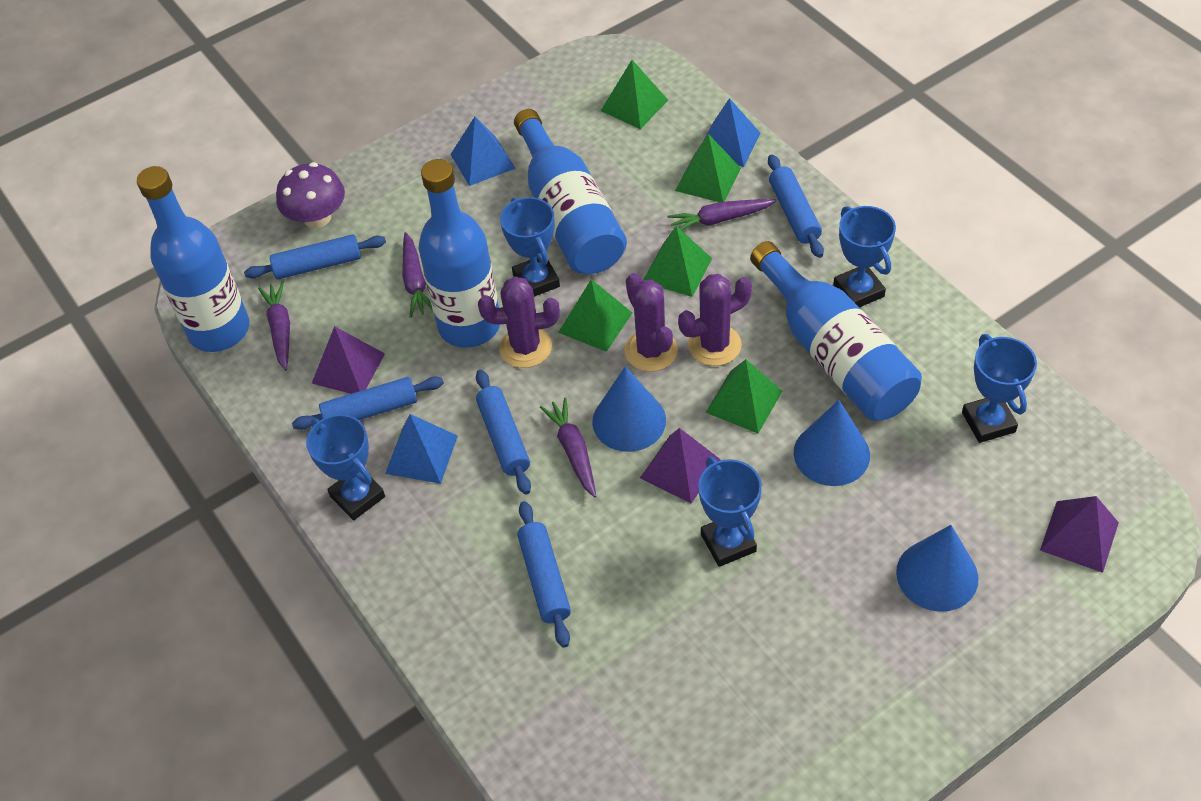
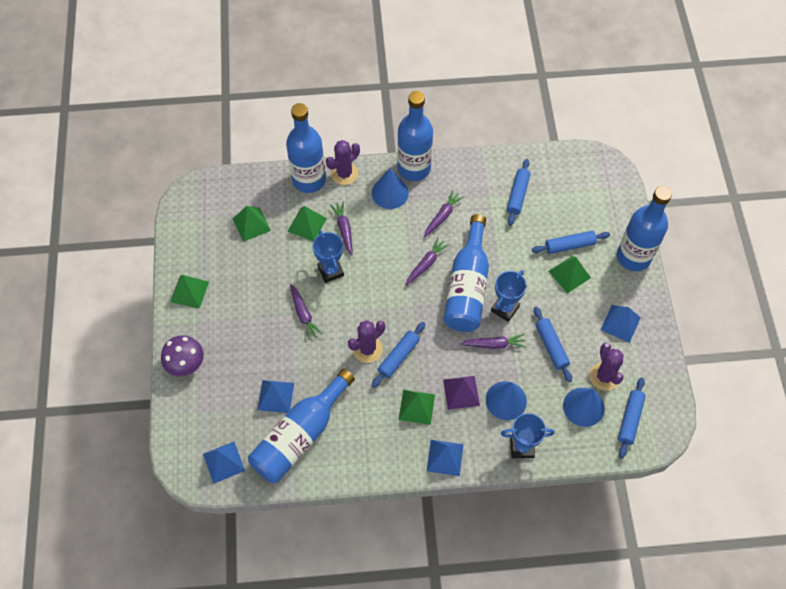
blue bottle: [137,166,249,352] [419,159,500,348] [514,109,627,274] [750,241,922,421] = 4 -> [248,369,355,483] [286,103,326,193] [397,91,433,181] [444,214,489,332] [617,186,672,271] = 5
blue pyramid: [385,414,458,484] [451,116,516,186] [705,98,761,167] = 3 -> [203,442,245,484] [258,380,294,413] [427,440,464,476] [600,305,641,343] = 4
blue trophy: [306,414,385,520] [500,197,560,297] [698,456,762,567] [833,206,896,307] [962,334,1037,443] = 5 -> [312,230,344,283] [491,270,527,322] [501,413,555,458] = 3
purple carrot: [258,281,290,371] [402,232,433,318] [540,397,596,497] [667,199,776,230] = 4 -> [290,284,322,340] [330,201,353,256] [406,237,449,286] [424,190,464,237] [460,334,526,349] = 5
purple pyramid: [312,326,385,394] [640,428,721,503] [1040,496,1119,573] = 3 -> [443,376,480,410] = 1

